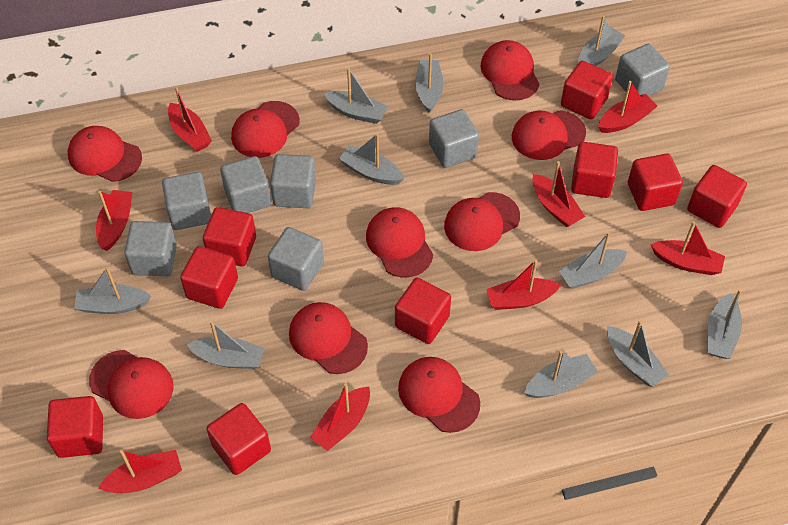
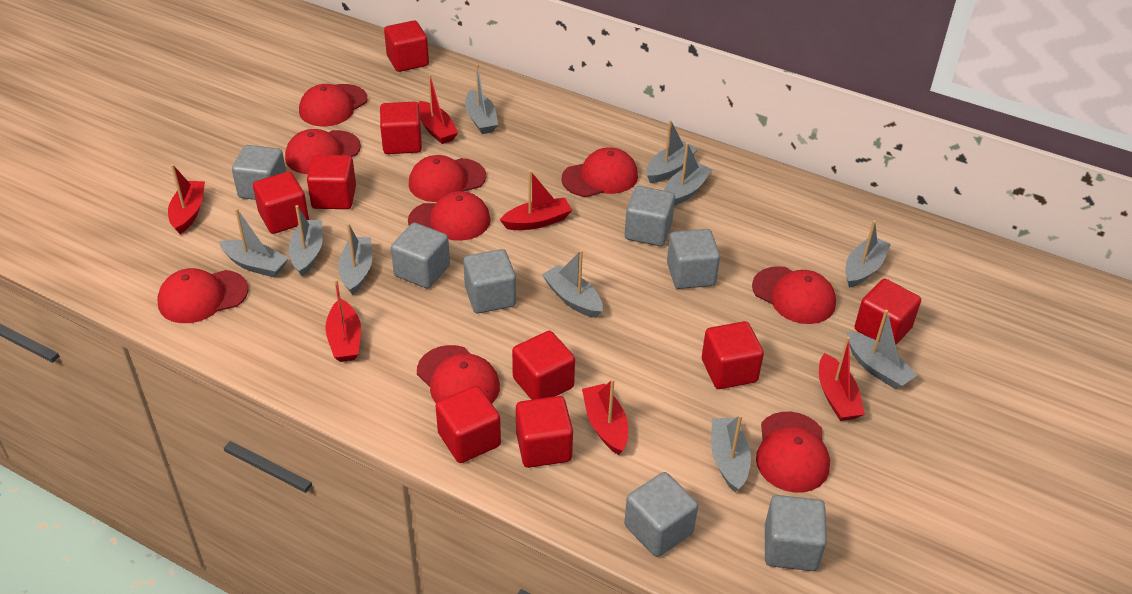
red boat: [96,190,133,251] [98,450,182,493] [168,87,212,152] [310,383,370,451] [486,260,561,310] [532,161,586,227] [598,81,657,133] [650,221,725,275] = 8 -> [168,164,205,234] [325,279,361,362] [418,74,458,144] [500,170,572,230] [582,379,628,455] [819,337,865,421] = 6

